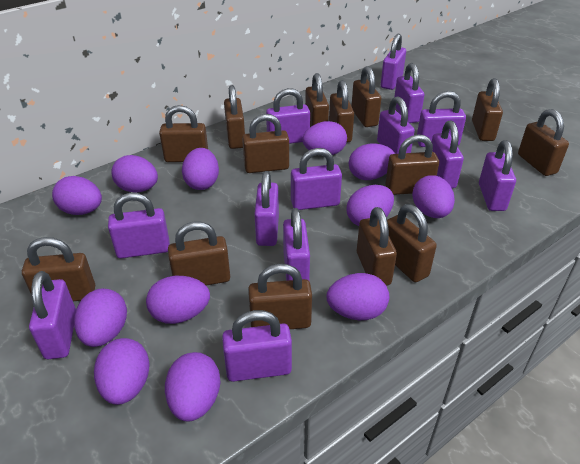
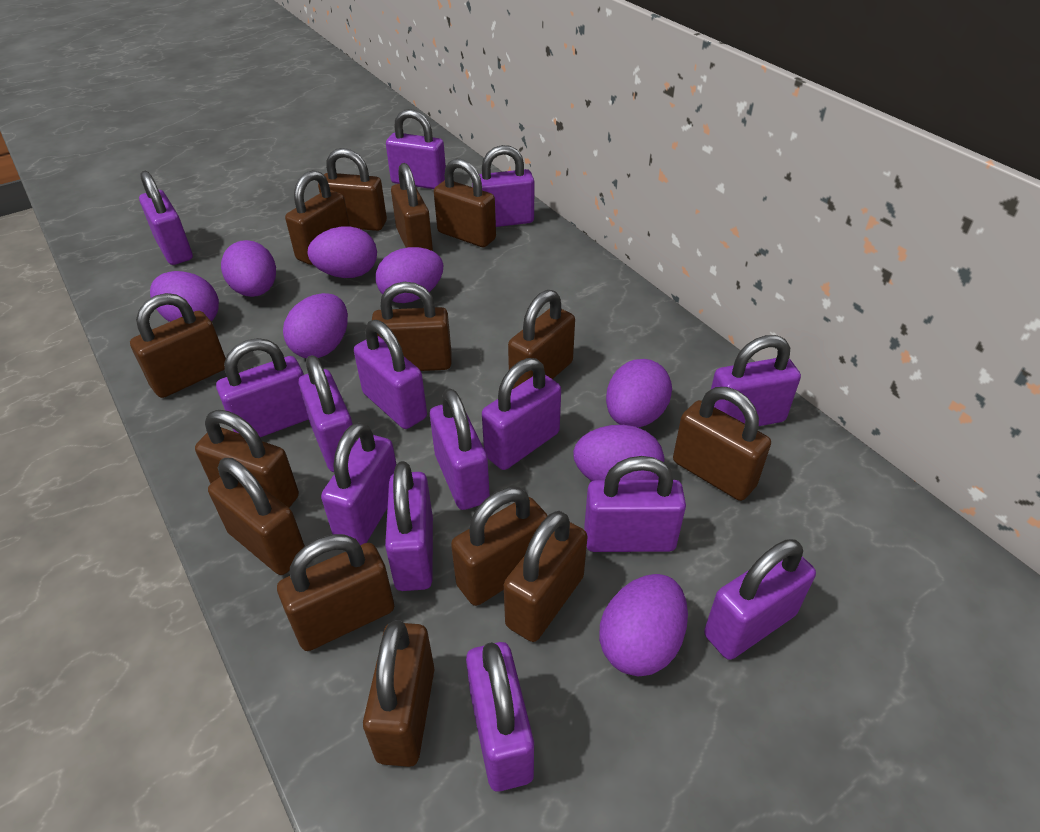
purple egg: [52,176,102,215] [74,288,127,347] [94,338,150,405] [111,155,158,192] [146,276,210,324] [165,352,220,421] [182,148,219,190] [302,121,347,155] [327,273,389,320] [346,185,394,226] [349,143,395,180] [412,175,455,218] = 12 -> [150,271,219,322] [221,240,276,297] [283,293,348,358] [307,226,377,278] [376,247,443,303] [573,425,664,481] [599,574,688,676] [606,359,672,427] = 8
purple padlock: [29,271,76,359] [108,193,170,258] [222,310,292,382] [254,171,279,246] [266,88,310,144] [283,208,310,281] [291,148,342,210] [377,97,415,154] [381,34,406,90] [394,63,424,123] [417,91,466,147] [432,121,464,188] [479,140,516,211] = 13 -> [139,171,193,265] [216,338,309,437] [299,355,357,472] [321,422,396,545] [354,320,427,429] [385,461,433,591] [386,109,446,189] [430,388,490,510] [466,642,534,791] [472,145,534,227] [482,358,561,470] [584,456,686,552] [704,539,816,660] [711,335,801,426] = 14

